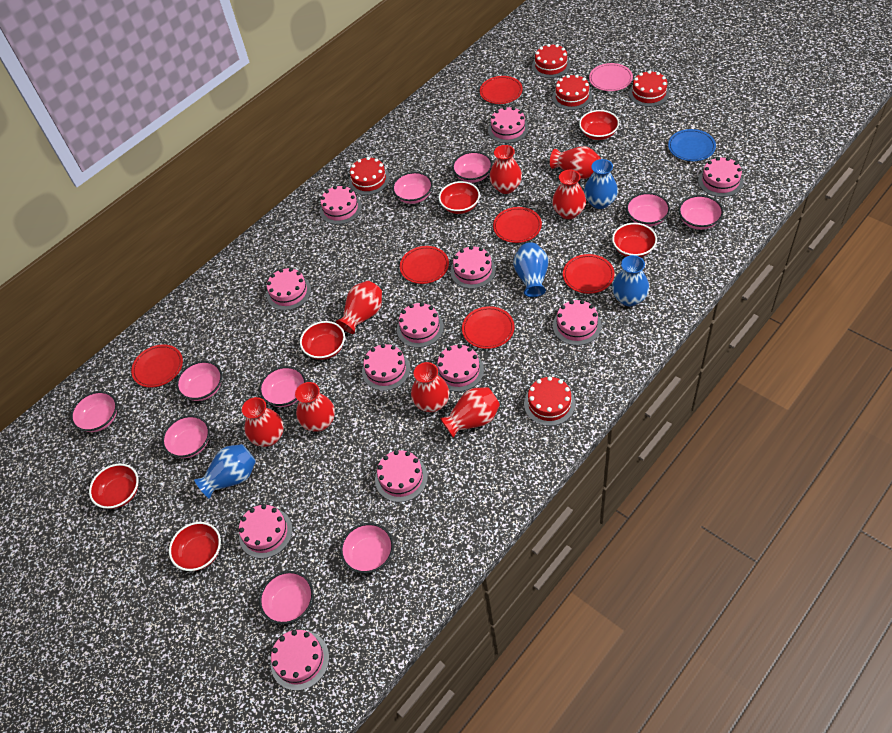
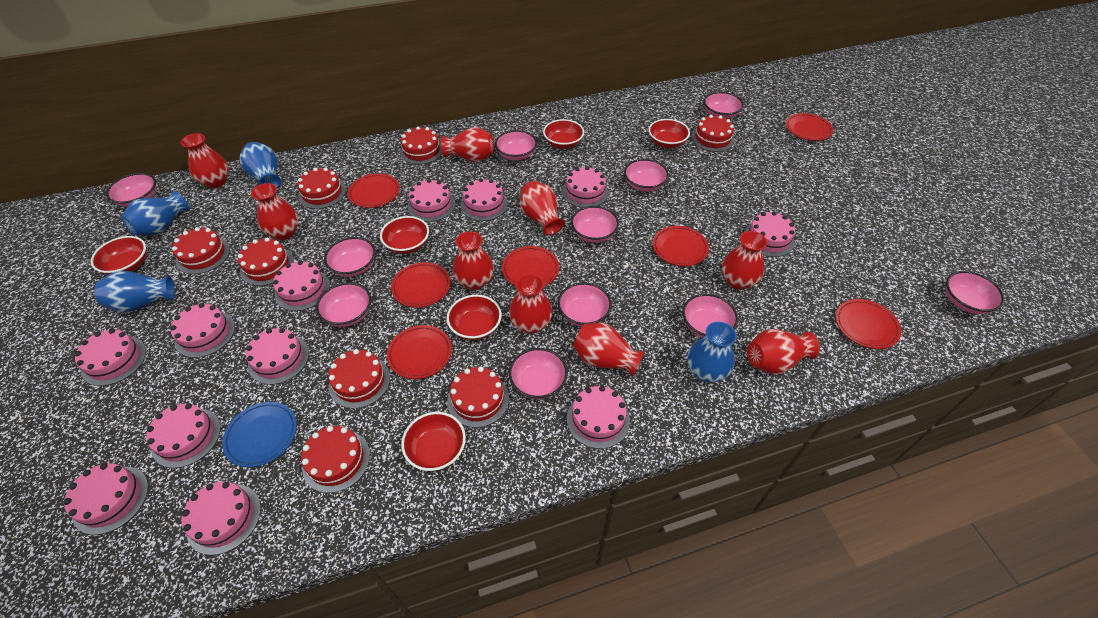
pink bowl: [70,391,117,432] [162,415,210,458] [176,361,222,401] [259,366,306,407] [259,571,314,624] [340,523,394,573] [392,172,433,204] [452,151,493,183] [626,193,670,227] [679,195,723,230] = 10 -> [106,173,156,207] [316,282,371,327] [324,237,376,277] [495,130,537,161] [509,348,568,399] [558,282,612,327] [571,206,619,243] [624,159,669,192] [683,294,738,337] [704,92,744,119] [946,271,1005,314] = 11
pink plate: [589,63,633,91] = 1 -> none = 0
red cake: [349,157,390,195] [524,376,575,426] [532,44,570,78] [552,74,592,110] [629,70,670,107] = 5 -> [172,227,230,274] [238,238,294,286] [297,167,346,209] [301,426,370,493] [328,349,390,409] [400,126,442,164] [447,367,509,428] [691,115,734,152] = 8
red plate: [131,344,183,388] [400,246,449,284] [462,306,515,349] [480,76,523,104] [493,207,542,243] [563,254,615,294] = 6 -> [348,173,400,208] [387,325,452,379] [391,262,450,308] [502,246,559,286] [653,226,709,266] [785,113,833,141] [836,299,901,349] = 7
red vase: [242,397,284,447] [295,382,335,432] [336,281,382,334] [411,362,449,412] [440,387,500,438] [489,145,522,194] [550,146,601,179] [552,170,586,219] = 8 -> [181,133,229,188] [251,183,298,240] [441,127,494,162] [453,231,494,290] [509,274,552,334] [520,181,564,235] [573,323,644,377] [722,231,767,290] [747,329,820,374] = 9

